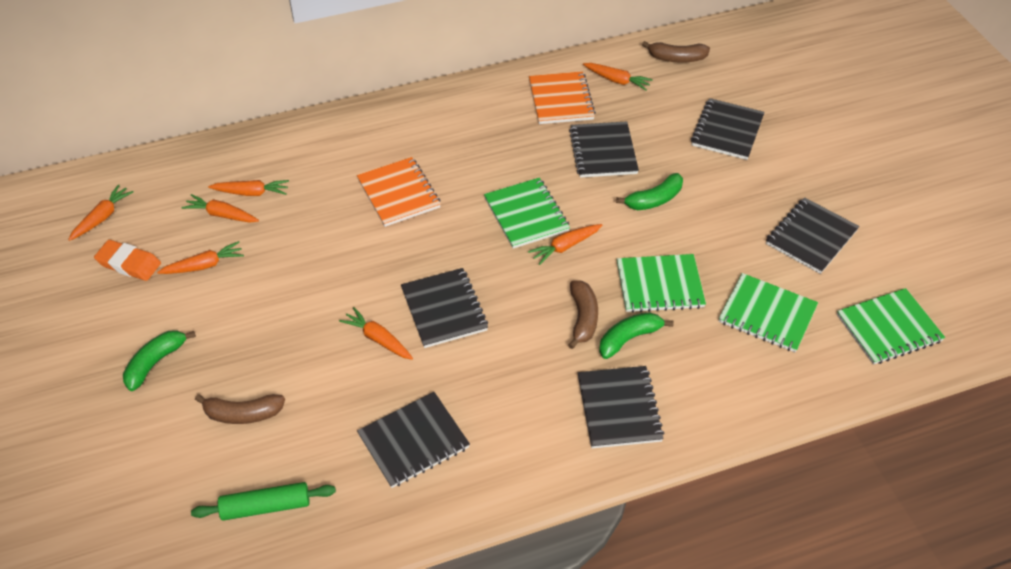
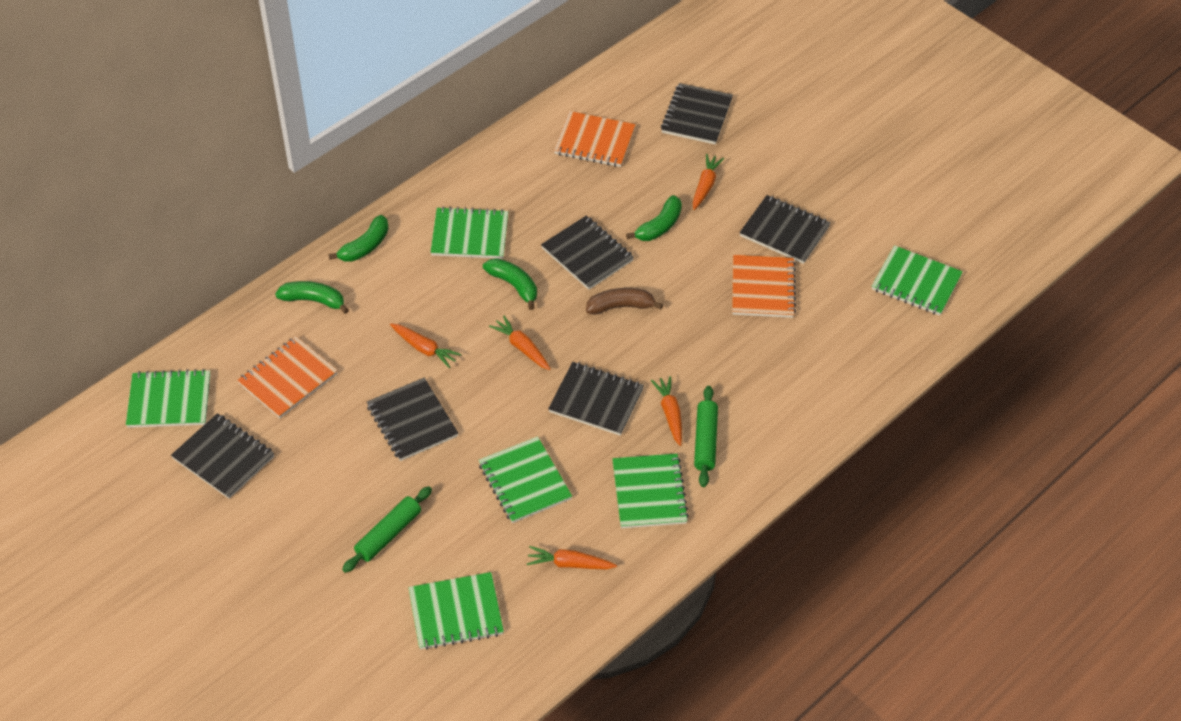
brown banana: [195,394,285,424] [568,280,598,349] [642,41,710,63] = 3 -> [586,288,663,315] = 1
green banana: [123,330,196,391] [599,312,674,359] [616,173,683,210] = 3 -> [275,281,349,314] [328,215,389,262] [483,258,537,310] [626,195,682,241] = 4
green notebook: [484,178,570,249] [617,254,706,313] [718,273,818,353] [837,288,945,365] = 4 -> [126,369,211,428] [408,572,504,650] [431,207,508,259] [479,436,572,523] [612,454,689,528] [872,245,963,316] = 6
green rolling pin: [191,482,336,521] = 1 -> [342,486,432,573] [694,386,718,487] = 2
orange carrot: [68,185,134,241] [157,241,244,274] [182,194,259,223] [208,180,289,196] [339,307,413,360] [528,224,602,265] [583,63,653,90] = 7 -> [390,324,462,368] [489,316,551,370] [527,546,617,569] [651,376,682,446] [693,154,724,210] = 5
orange eraser: [94,240,161,281] = 1 -> none = 0
orange notebook: [357,157,441,227] [529,71,596,124] = 2 -> [237,336,338,418] [554,111,636,167] [732,255,796,318] = 3

